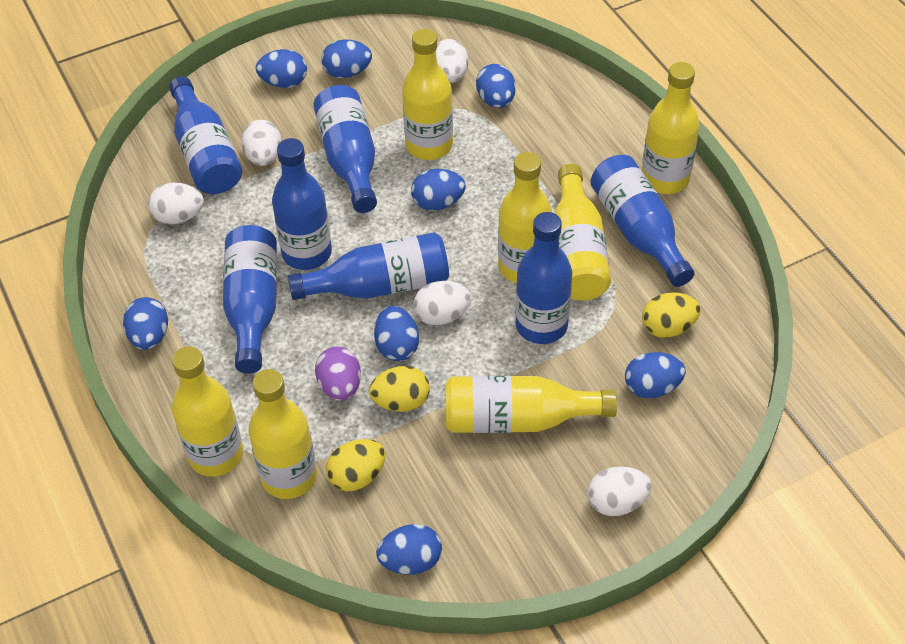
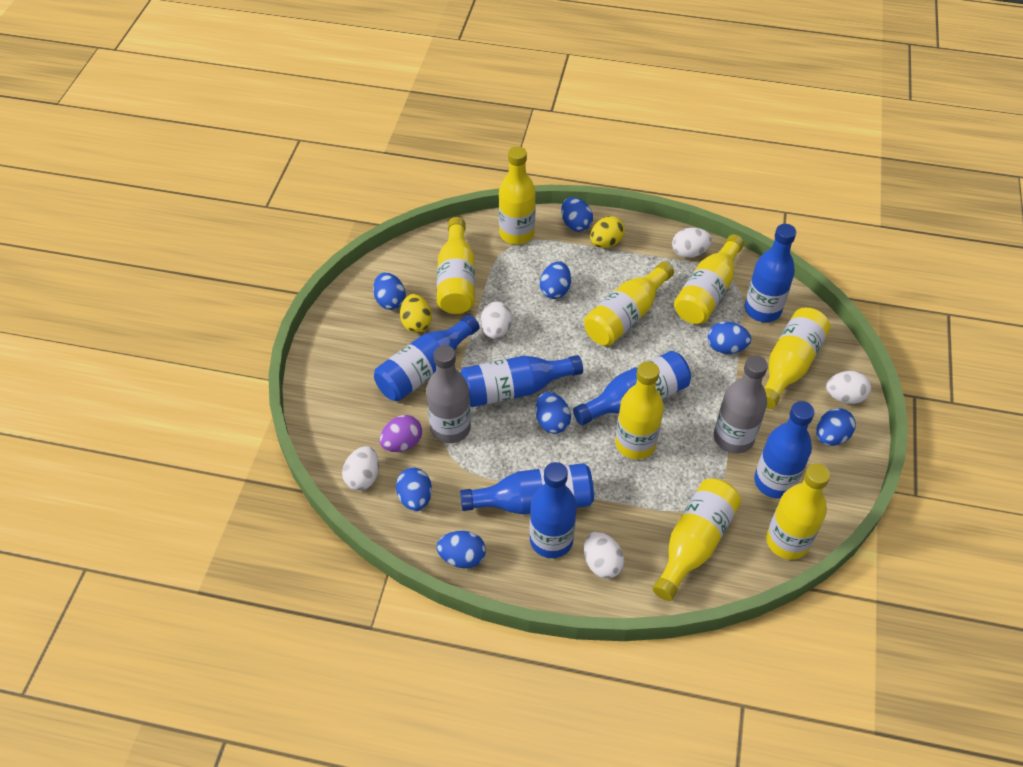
grey bottle: none = 0 -> [426,345,471,443] [714,355,768,454] = 2
yellow bottle: [172,346,243,477] [248,369,317,499] [402,29,453,160] [446,376,617,433] [498,152,552,283] [554,164,611,301] [642,62,699,194] = 7 -> [437,217,475,314] [499,146,536,245] [584,261,674,346] [615,361,664,459] [653,478,741,601] [674,234,744,324] [764,308,831,409] [766,463,830,560] = 8
yellow egg: [326,439,385,491] [369,366,430,412] [642,292,701,338] = 3 -> [400,294,432,333] [590,216,625,248] = 2

